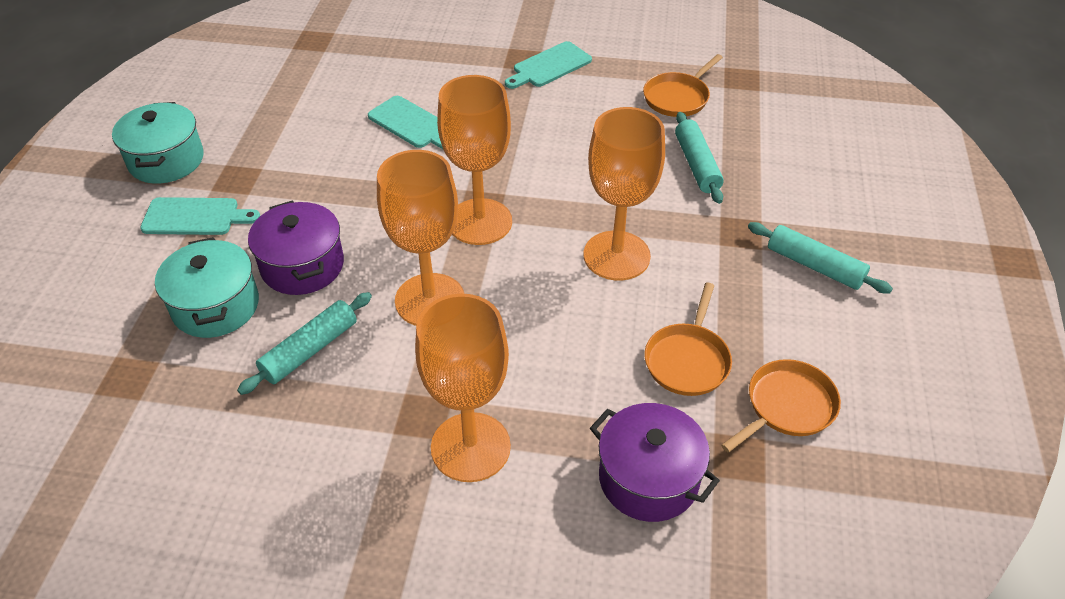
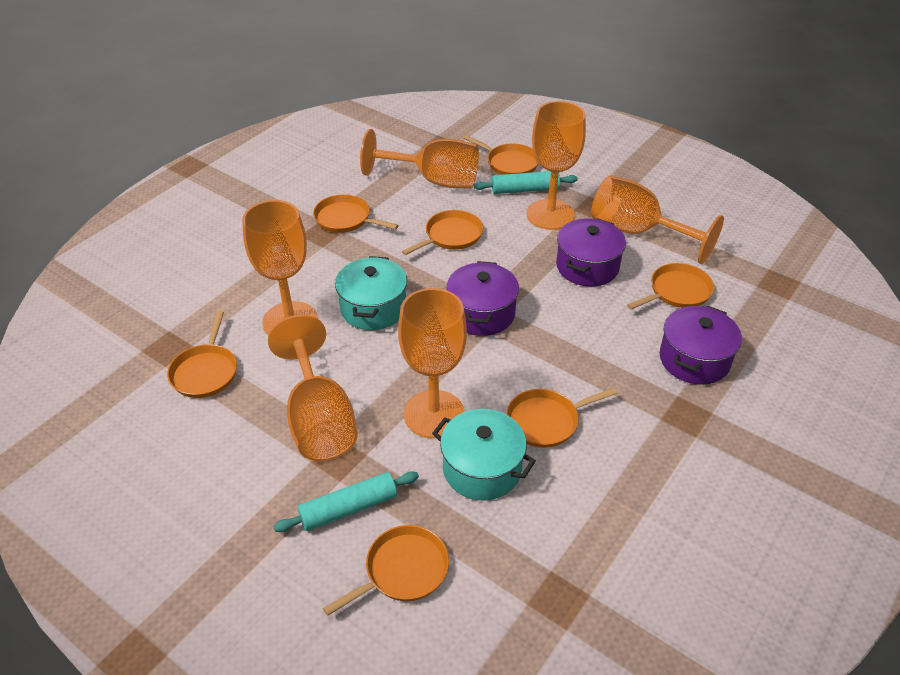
orange goblet: [377,150,464,326] [415,293,511,482] [437,75,512,245] [583,107,665,280] = 4 -> [242,200,318,335] [268,315,358,461] [360,129,479,188] [398,288,467,438] [527,101,586,230] [591,176,724,264] = 6
orange pan: [643,54,723,117] [645,283,732,396] [721,359,841,453] = 3 -> [167,311,237,398] [313,194,399,233] [323,525,449,616] [402,210,483,255] [463,135,539,175] [506,388,617,448] [627,263,714,310] = 7
purple pot: [248,200,344,295] [590,403,720,522] = 2 -> [447,261,519,336] [556,218,626,287] [660,305,742,385] = 3
turquoise cutting board: [140,197,260,235] [368,96,443,149] [505,41,592,89] = 3 -> none = 0
turquoise rolling pin: [237,292,372,395] [675,112,724,204] [748,222,893,293] = 3 -> [273,471,419,532] [474,171,578,194] = 2

